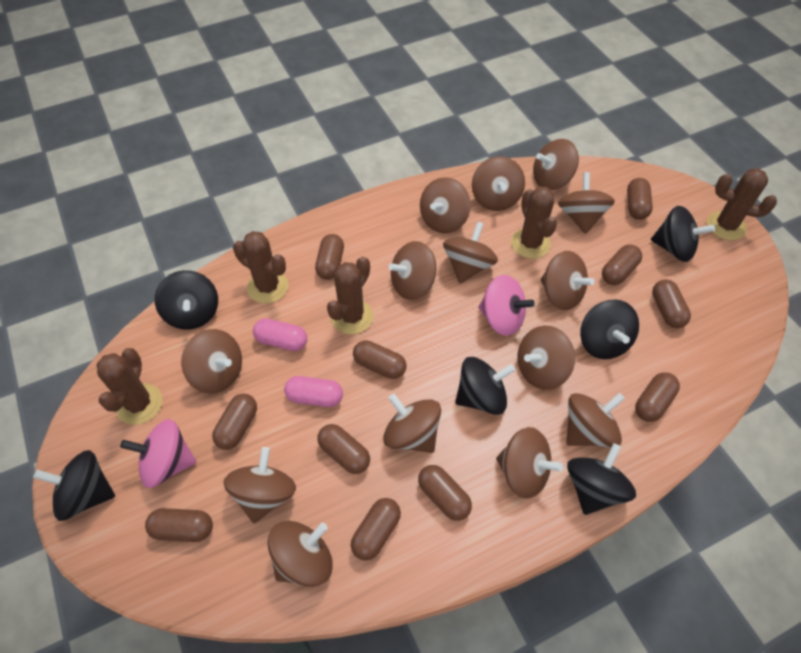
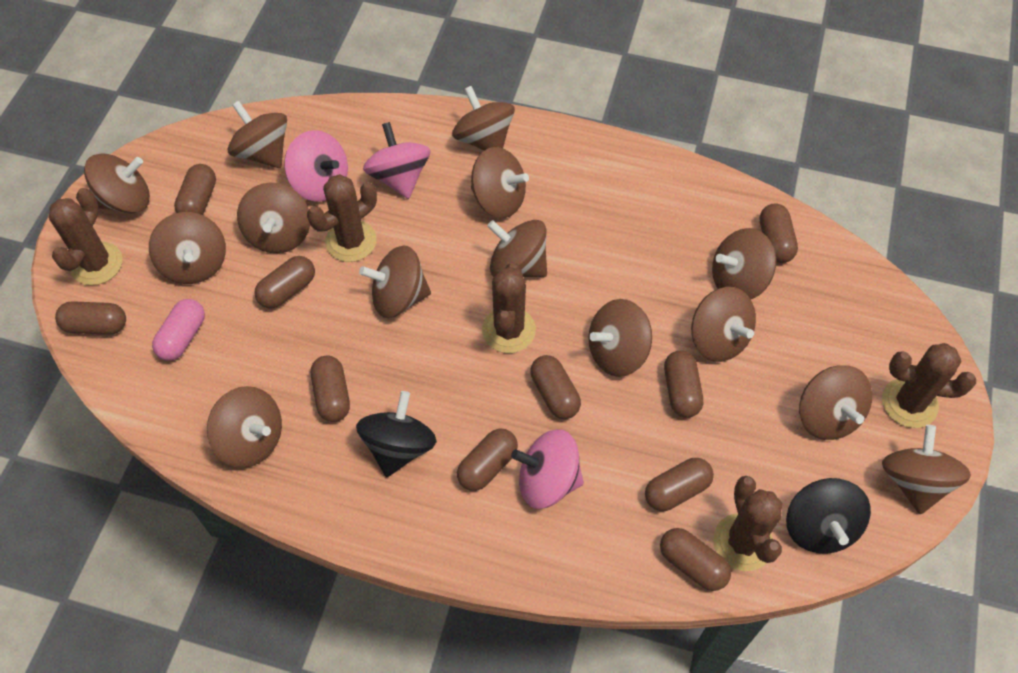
black spinning top: [33,450,115,521] [155,270,218,329] [455,357,515,415] [567,443,636,515] [580,300,639,359] [651,206,715,262] = 6 -> [356,391,437,477] [786,478,871,554] = 2
brown capsule: [145,508,213,542] [212,394,257,450] [315,234,344,280] [318,424,370,474] [351,498,401,561] [353,340,406,379] [418,465,472,521] [602,244,642,285] [627,178,653,220] [635,372,680,422] [652,279,691,328] = 11 -> [55,301,126,335] [174,164,216,215] [254,256,315,309] [311,356,350,422] [457,429,518,491] [530,355,581,419] [645,458,714,511] [660,528,731,591] [664,351,703,418] [760,203,798,263] = 10
pink capsule: [253,318,307,351] [284,376,343,407] = 2 -> [152,299,205,361] = 1
pink spinning top: [120,419,197,488] [478,275,535,336] = 2 -> [284,130,348,202] [363,122,431,199] [511,429,584,509] = 3

